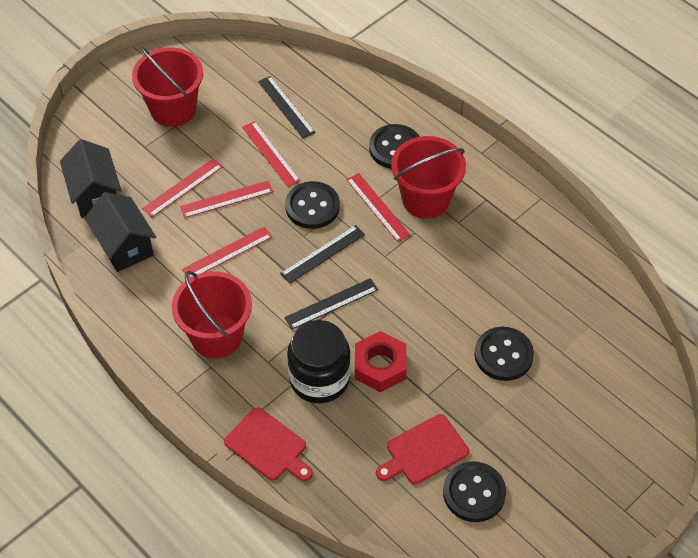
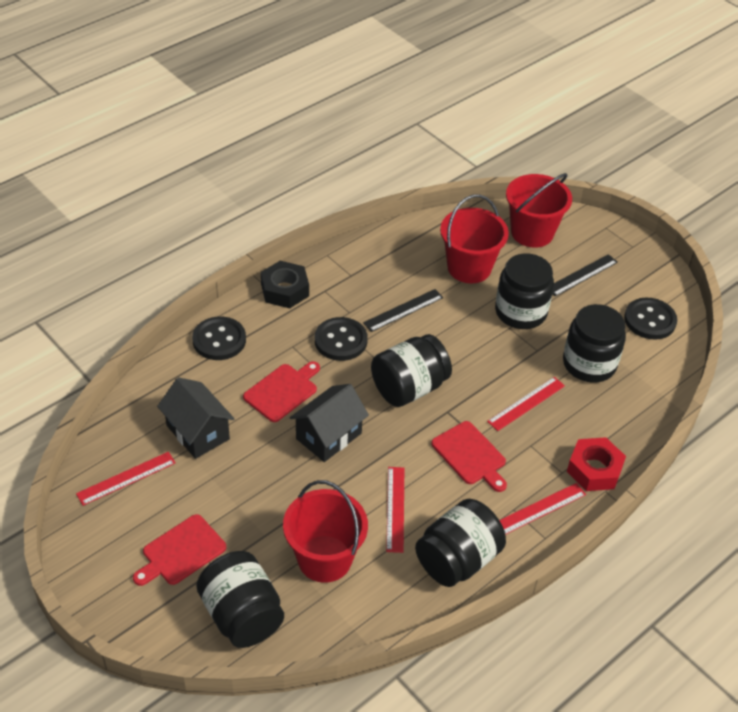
black button: [285,181,340,229] [369,124,420,169] [443,461,506,522] [475,327,534,381] = 4 -> [192,316,246,360] [315,317,368,361] [624,298,677,340] = 3
black jar: [287,320,351,404] = 1 -> [196,551,284,648] [371,334,452,407] [415,499,506,587] [495,253,554,329] [563,304,626,383] = 5
black nut: none = 0 -> [261,261,309,308] = 1
black ruler: [258,76,315,138] [280,225,365,284] [284,278,378,329] = 3 -> [363,289,443,332] [552,254,618,296] = 2
red cutting board: [224,407,313,481] [376,414,469,484] = 2 -> [133,514,226,586] [243,361,320,422] [431,421,507,492] = 3
red ruler: [142,158,223,217] [180,181,273,218] [182,227,272,278] [242,121,301,187] [346,173,411,242] = 5 -> [76,452,176,506] [386,467,404,553] [487,377,565,431] [499,483,586,535] = 4

